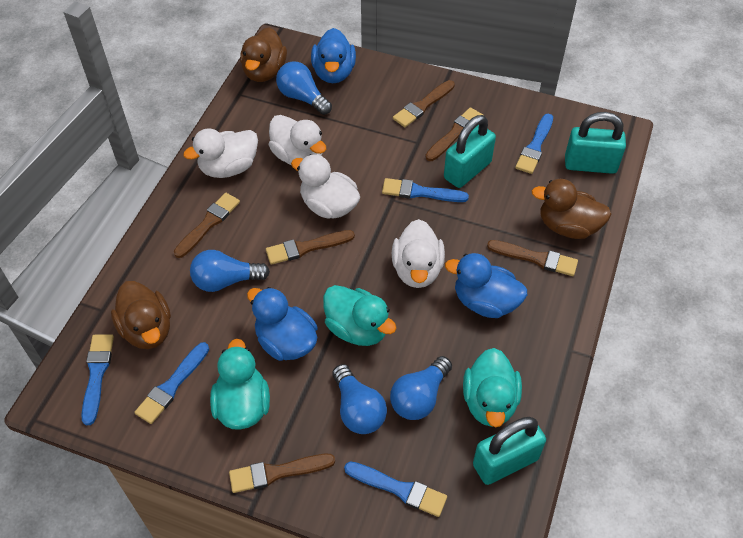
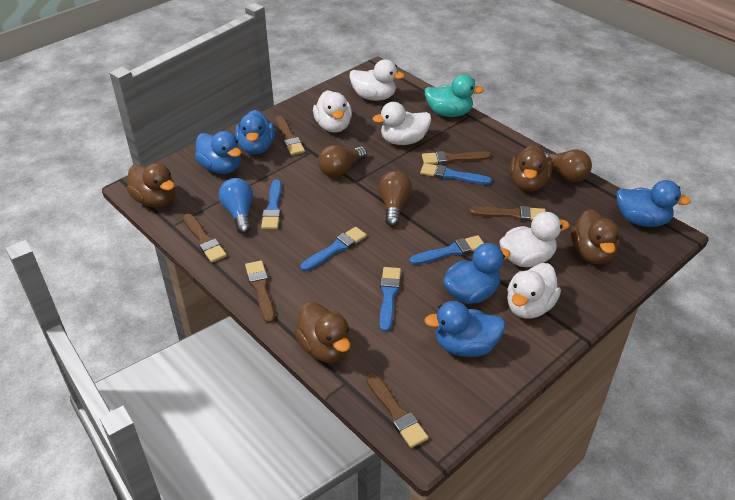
blue duck: [247,287,318,361] [311,28,356,83] [445,253,527,318] = 3 -> [195,131,241,174] [235,110,275,155] [424,301,505,357] [443,243,511,304] [616,180,691,227] = 5
blue light bulb: [190,250,270,292] [276,61,332,115] [332,364,387,434] [390,356,452,420] = 4 -> [219,178,253,234] = 1
brown duck: [111,281,171,349] [240,27,287,82] [532,179,612,239] = 3 -> [127,163,175,208] [295,302,351,363] [510,144,552,192] [571,209,620,264] = 4
brown light bulb: none = 0 -> [318,145,367,178] [379,171,412,227] [544,149,592,182] = 3
turquoise duck: [210,339,270,430] [323,285,396,346] [463,348,522,427] = 3 -> [424,74,484,117] = 1
turquoise padlock: [444,115,496,188] [473,417,546,485] [565,112,626,174] = 3 -> none = 0
white duck: [183,129,258,178] [269,115,326,165] [291,154,360,219] [392,219,445,288] = 4 -> [313,90,352,133] [349,59,405,101] [372,102,431,145] [499,212,570,267] [507,263,561,319] = 5

